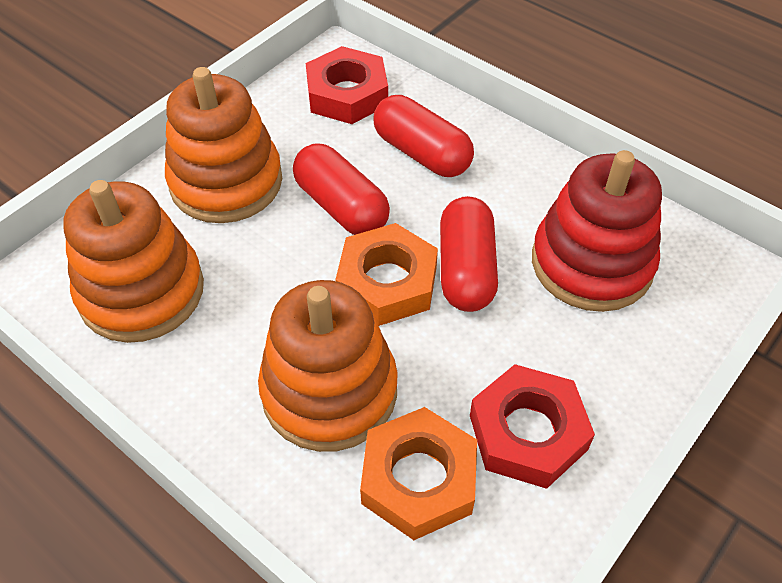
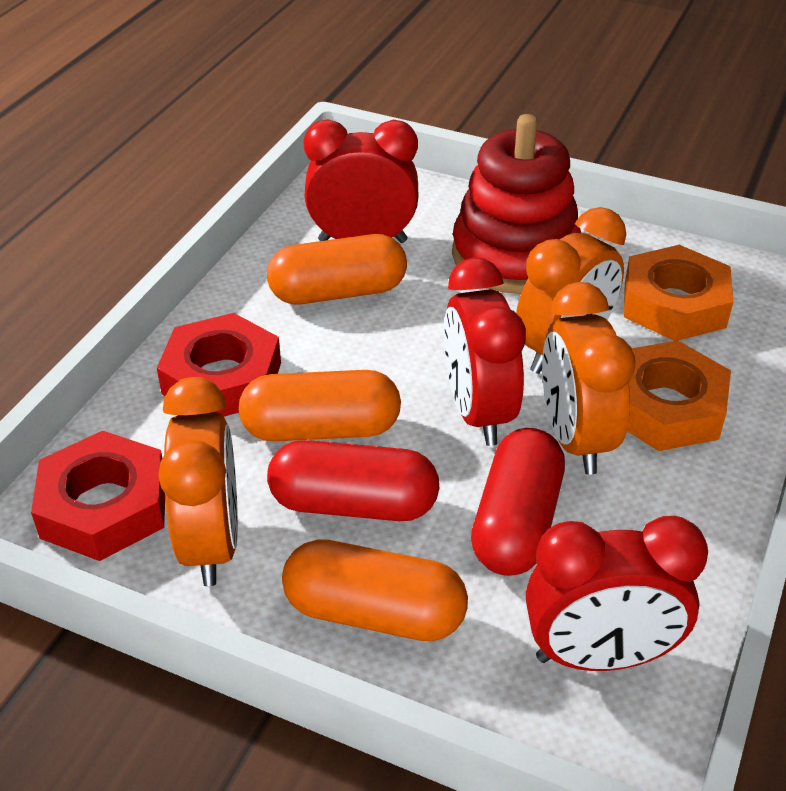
orange capsule: none = 0 -> [239,370,401,442] [267,234,407,304] [282,539,468,641] = 3
orange clock: none = 0 -> [158,377,238,586] [516,207,626,374] [542,282,635,475] = 3
orange stacking toy: [63,180,204,343] [165,67,282,223] [258,280,398,452] = 3 -> none = 0
red capsule: [293,143,390,235] [374,95,474,177] [440,196,498,312] = 3 -> [267,440,439,521] [471,428,565,576] = 2
red clock: none = 0 -> [303,119,418,243] [444,258,526,446] [526,516,708,671] = 3

